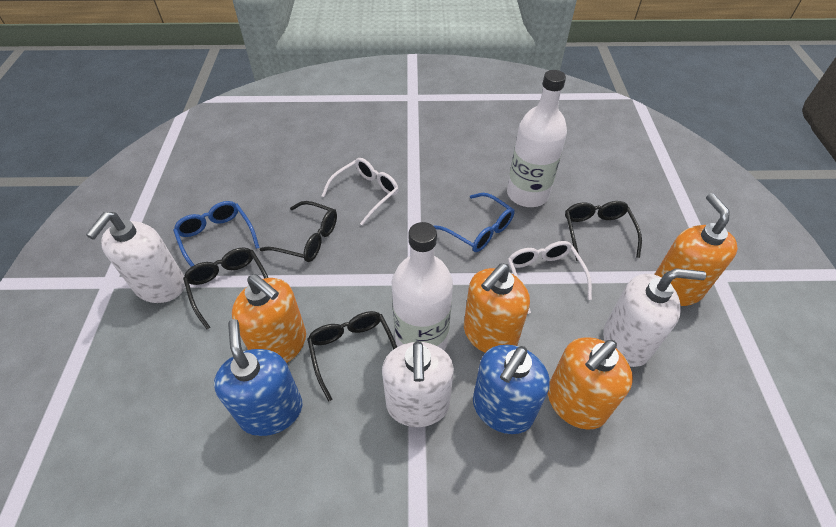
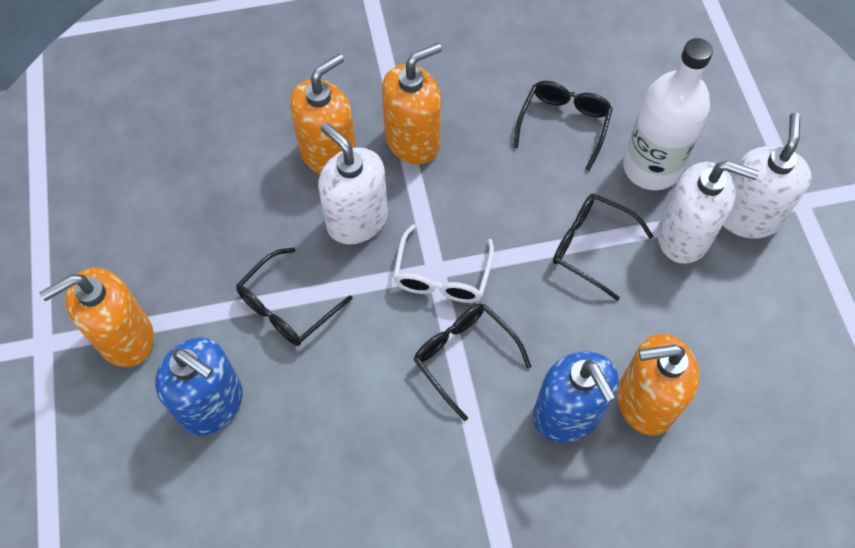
blue glasses: [173,201,260,267] [434,193,514,252] = 2 -> none = 0
white bottle: [392,222,453,351] [507,70,567,207] = 2 -> [623,38,713,190] = 1
white glasses: [322,158,399,226] [508,241,592,314] = 2 -> [393,224,494,303] = 1

